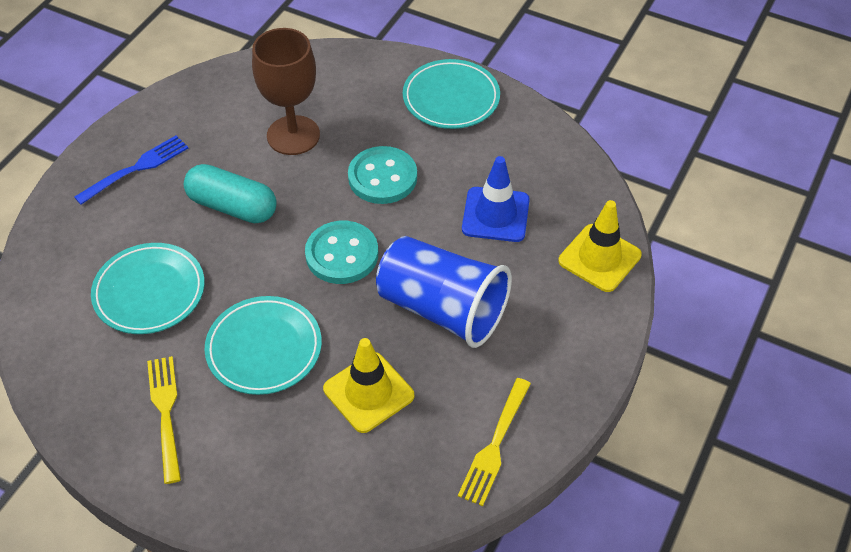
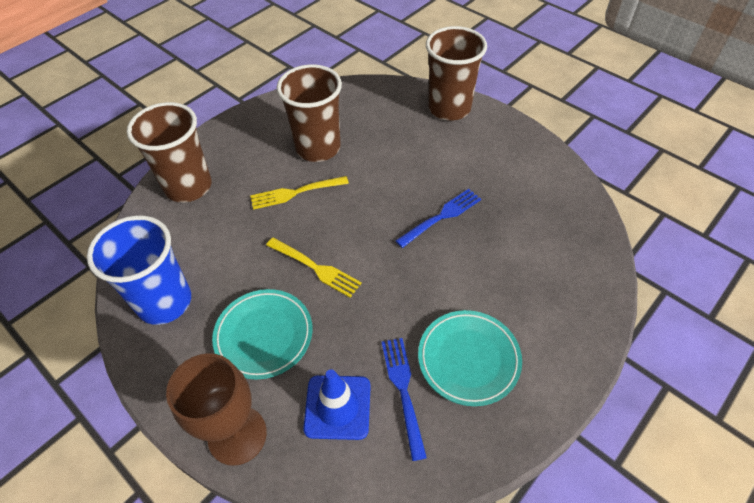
blue fork: [74,135,188,205] = 1 -> [381,338,427,461] [396,189,481,248] = 2
brown cup: none = 0 -> [127,102,212,202] [277,64,342,162] [426,26,487,120] = 3
turquoise button: [305,221,378,284] [348,146,417,204] = 2 -> none = 0
turquoise capsule: [184,164,276,223] = 1 -> none = 0
turquoise plate: [91,243,205,334] [204,296,322,395] [403,59,500,129] = 3 -> [212,289,313,379] [418,310,522,406] = 2
yellow traffic cone: [323,338,414,433] [558,200,642,292] = 2 -> none = 0

